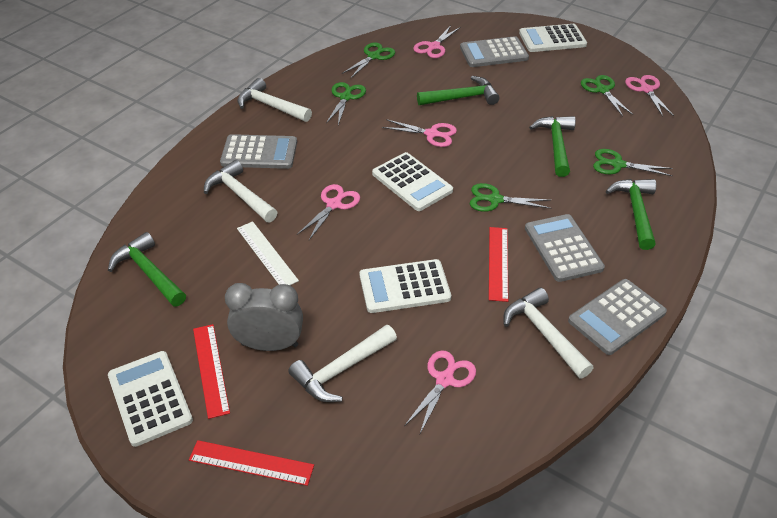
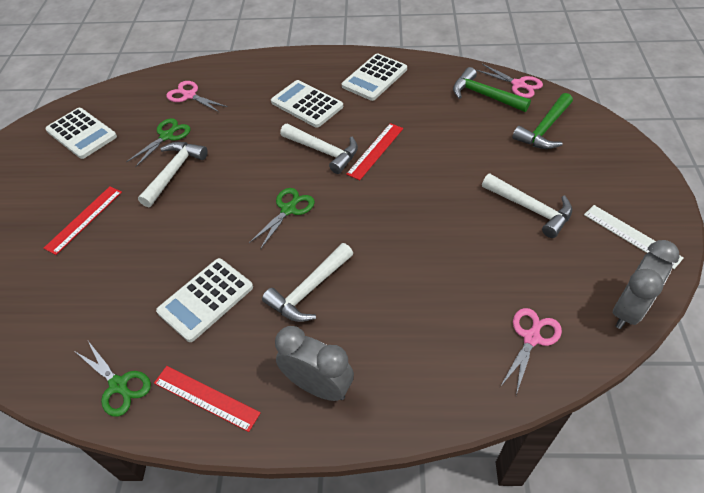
green hammer: [108,232,186,307] [417,76,500,105] [529,116,576,177] [606,179,656,250] = 4 -> [453,67,531,112] [512,93,573,149] = 2
green scissors: [326,82,366,125] [342,42,395,78] [470,183,551,212] [581,75,633,116] [593,149,673,176] = 5 -> [76,341,151,417] [126,118,190,168] [249,188,315,250] = 3
grey calculator: [220,134,297,169] [460,36,529,67] [525,214,605,282] [568,279,667,355] = 4 -> none = 0
grey clock: [225,283,303,351] = 1 -> [275,326,354,401] [613,240,680,329] = 2
pink scissors: [297,184,360,240] [382,119,457,147] [404,350,476,433] [413,25,460,58] [625,75,674,116] = 5 -> [166,81,228,113] [476,64,543,98] [500,308,562,395] = 3

